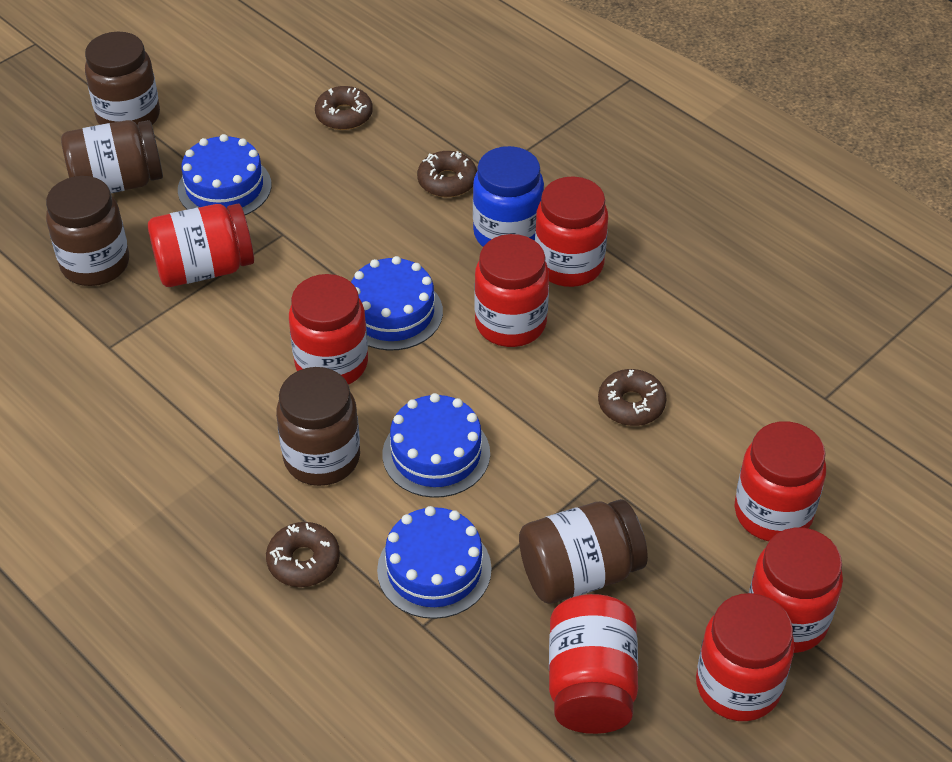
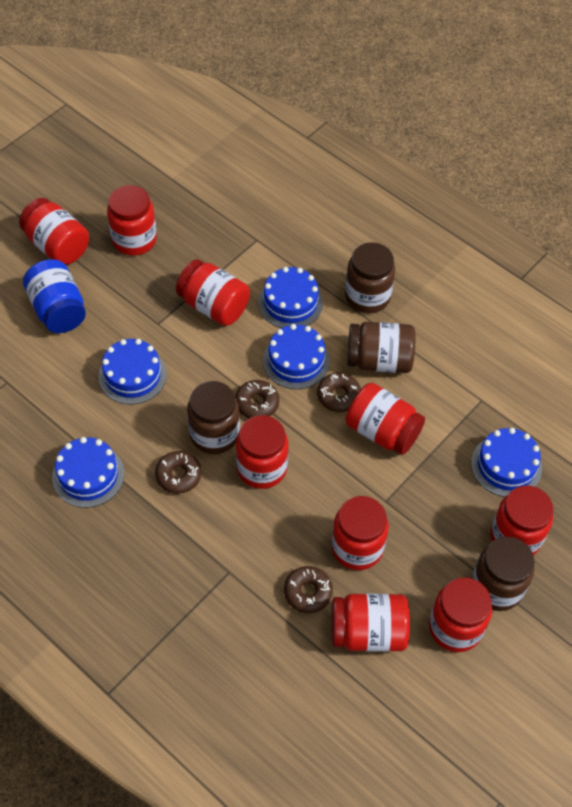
blue cake: [178,134,271,215] [351,256,443,350] [377,506,492,619] [382,393,490,498] = 4 -> [52,437,124,508] [98,339,167,404] [258,267,323,328] [263,324,330,389] [471,428,542,497] = 5
brown jar: [46,176,129,286] [61,120,163,193] [85,32,160,126] [276,367,360,486] [519,499,648,604] = 5 -> [187,381,240,454] [345,242,395,314] [347,322,416,373] [472,537,535,611] = 4
red jar: [148,204,254,287] [289,274,368,385] [474,234,549,347] [535,176,608,287] [549,594,638,734] [696,593,795,721] [735,421,826,541] [749,528,843,653] = 8 -> [19,198,89,265] [107,185,157,256] [176,259,250,326] [236,415,289,489] [331,496,389,570] [331,594,410,652] [346,383,425,455] [429,577,492,652] [491,486,553,555] = 9

